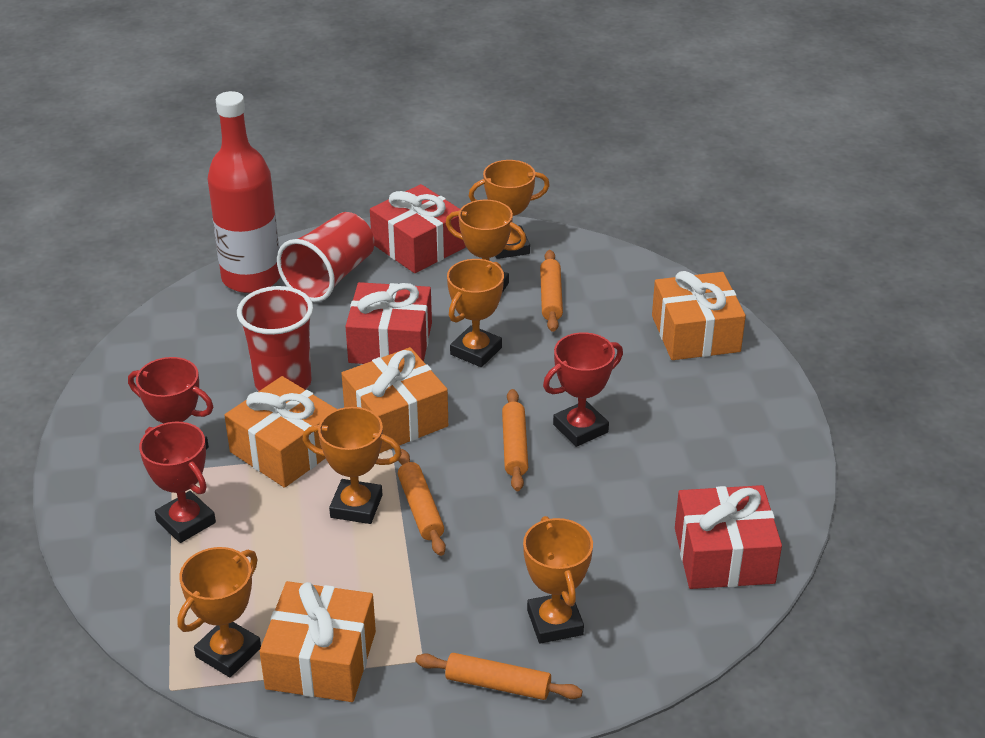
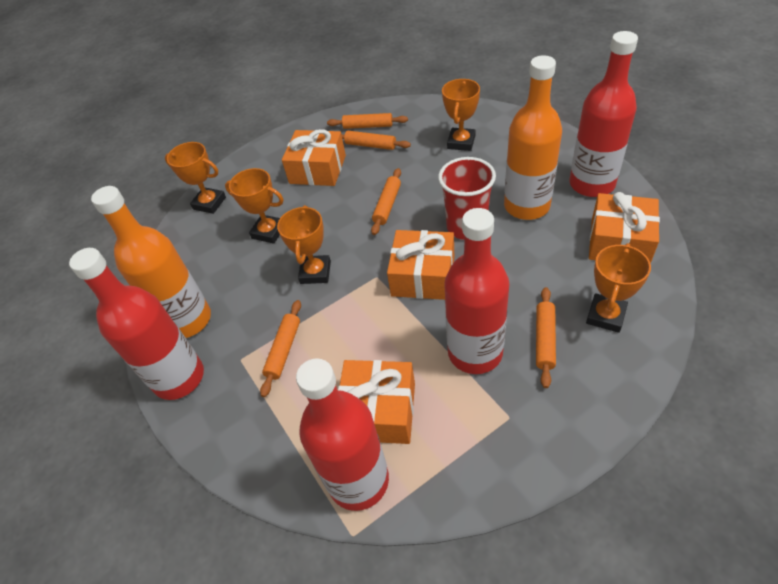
orange bottle: none = 0 -> [91,186,211,338] [504,55,562,220] = 2
orange rolling pin: [398,449,446,556] [415,653,583,700] [502,389,528,491] [540,250,563,332] = 4 -> [260,300,301,397] [327,113,408,129] [341,131,411,150] [371,168,401,235] [536,287,556,388] = 5
orange trophy: [177,547,261,677] [302,407,402,524] [445,200,526,293] [447,259,504,367] [469,160,550,259] [523,516,593,644] = 6 -> [165,142,226,214] [225,168,283,244] [277,205,331,284] [442,79,480,151] [586,243,651,333] = 5
red bottle: [208,91,280,293] = 1 -> [69,248,204,400] [296,358,389,511] [444,208,510,374] [569,31,638,197] = 4
red cup: [237,286,313,391] [277,212,374,302] = 2 -> [438,157,496,240] = 1
red gift: [345,282,432,364] [370,184,466,273] [675,485,782,589] = 3 -> none = 0
red trophy: [128,357,213,450] [139,422,216,543] [543,332,623,447] = 3 -> none = 0

